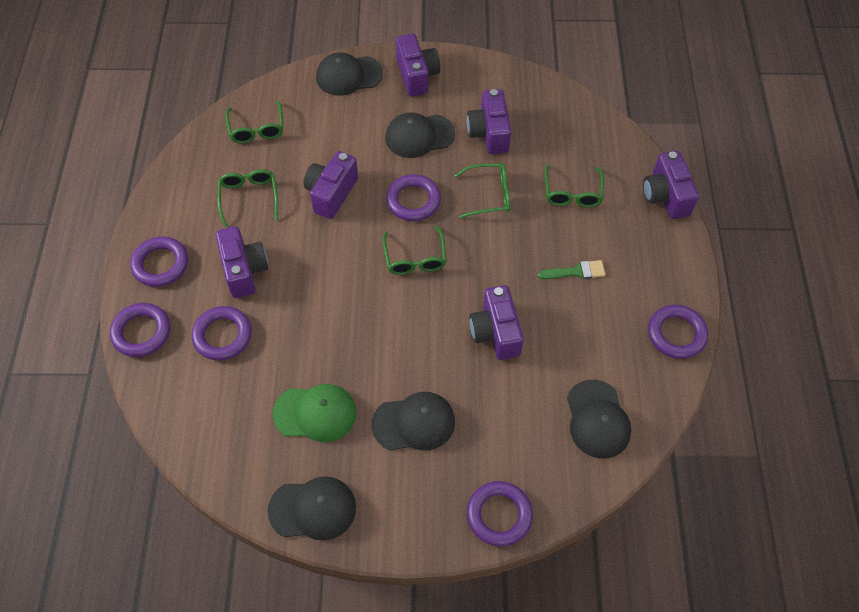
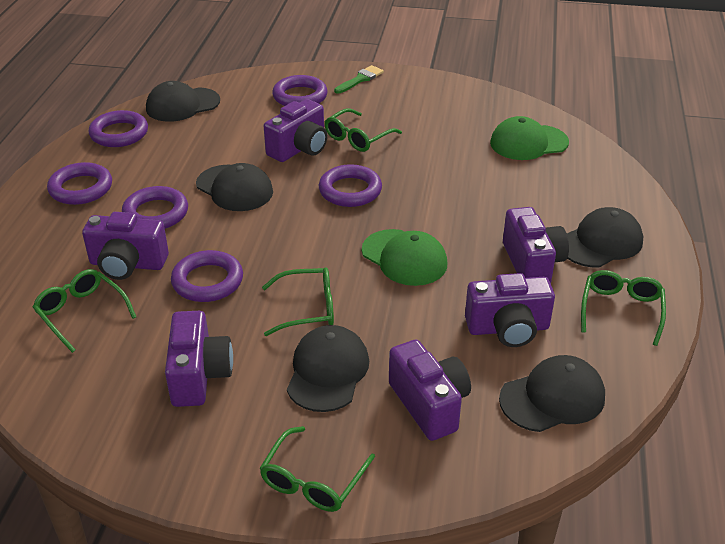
green cap: [273,384,357,442] = 1 -> [362,229,447,286] [490,116,569,160] = 2

